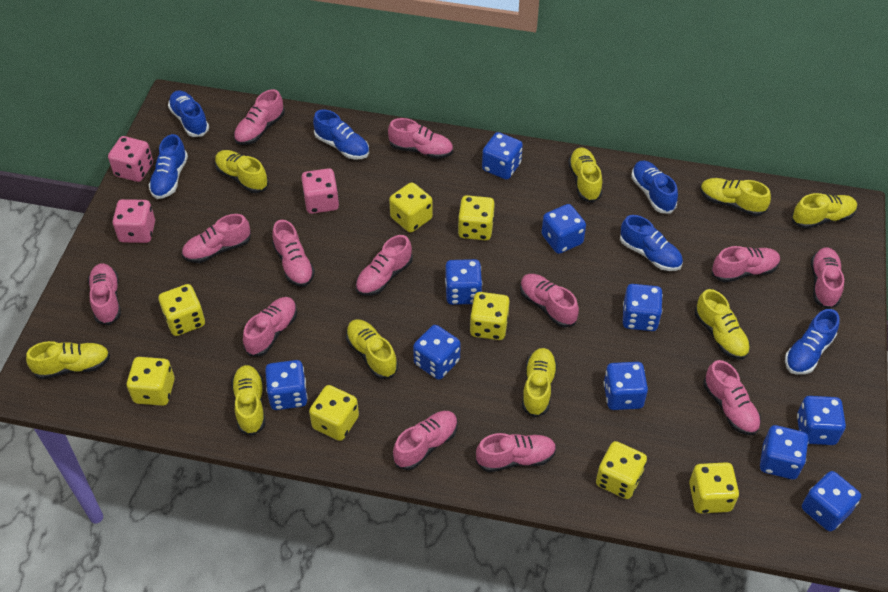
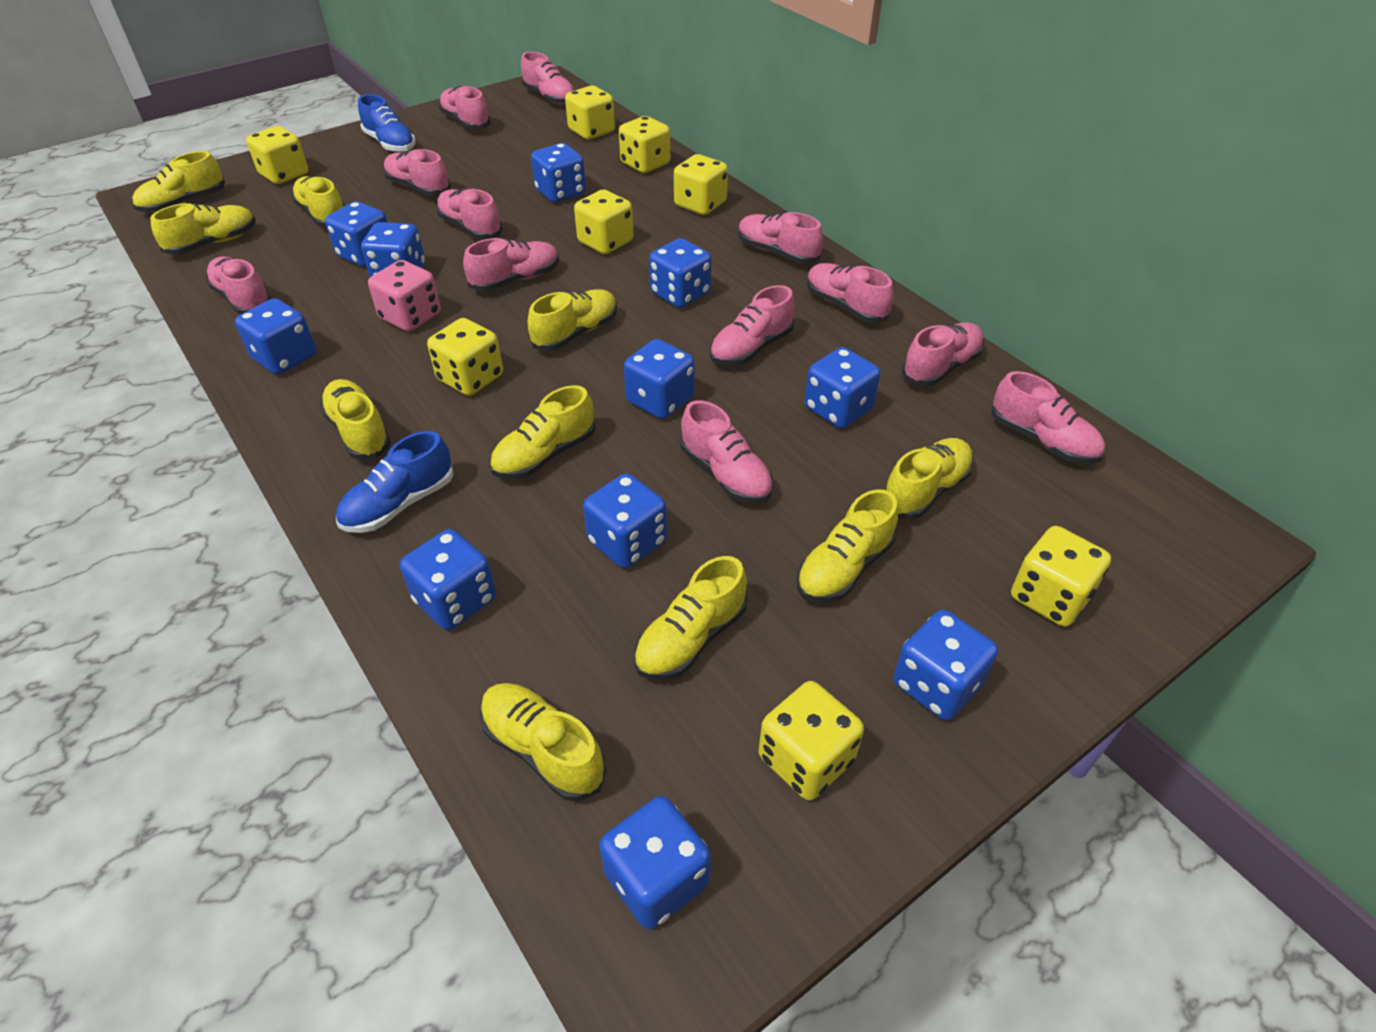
blue dice: [265,360,308,410] [413,325,461,380] [445,259,482,305] [482,132,523,180] [542,204,586,254] [604,362,648,410] [623,284,663,331] [760,425,808,479] [797,396,846,445] [802,471,861,532] = 10 -> [235,298,316,374] [325,201,387,267] [361,222,425,277] [400,529,496,630] [531,143,586,203] [583,473,667,568] [599,796,711,929] [624,339,695,419] [649,238,711,308] [805,347,881,428] [893,609,998,720] = 11
blue shoe: [149,134,188,199] [168,90,209,137] [313,110,369,160] [620,215,683,271] [631,161,678,214] [785,309,840,375] = 6 -> [336,431,454,533] [358,94,416,152] = 2
pink dice: [108,136,153,182] [113,199,155,243] [301,168,339,214] = 3 -> [368,260,441,332] = 1
pink shoe: [88,263,121,325] [182,214,251,263] [234,89,285,145] [243,297,297,356] [272,220,315,287] [356,235,413,296] [388,118,453,159] [393,411,458,470] [476,433,556,472] [520,274,579,328] [703,360,761,435] [712,246,780,283] [811,247,844,309] = 13 -> [205,256,272,315] [383,149,451,196] [436,188,503,240] [439,86,491,129] [463,238,559,291] [521,52,575,105] [680,400,773,504] [710,285,795,366] [738,212,823,264] [807,263,894,323] [902,322,984,386] [992,371,1105,464] = 12
yellow shoe: [26,341,110,379] [215,150,269,193] [231,365,265,436] [346,319,398,379] [522,348,557,417] [568,148,602,203] [695,289,750,360] [700,178,771,216] [792,193,857,229] = 9 -> [132,151,225,213] [150,203,256,255] [291,176,343,227] [320,379,391,460] [480,683,606,801] [490,385,596,479] [528,289,617,351] [634,556,748,680] [797,489,898,602] [885,438,974,520] = 10

